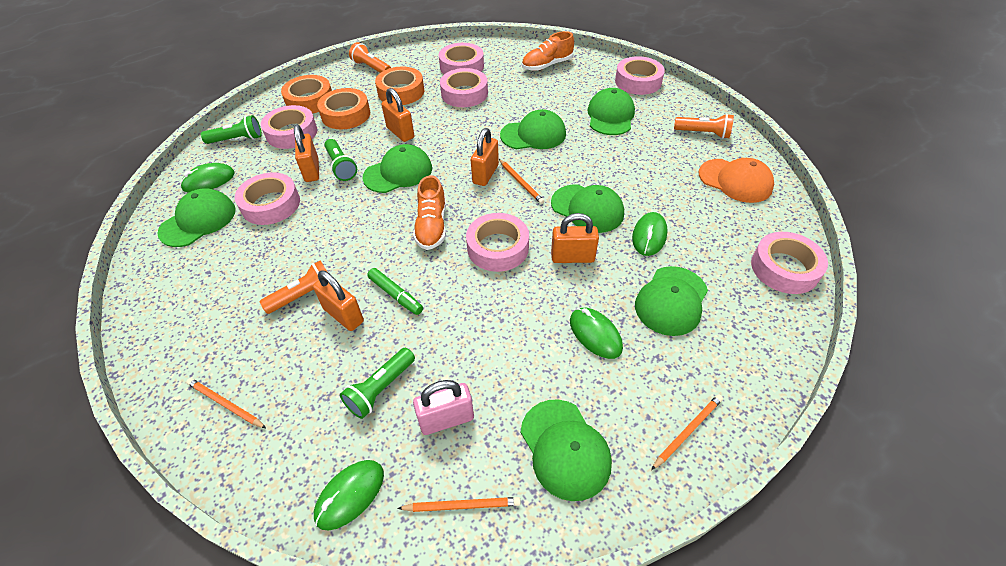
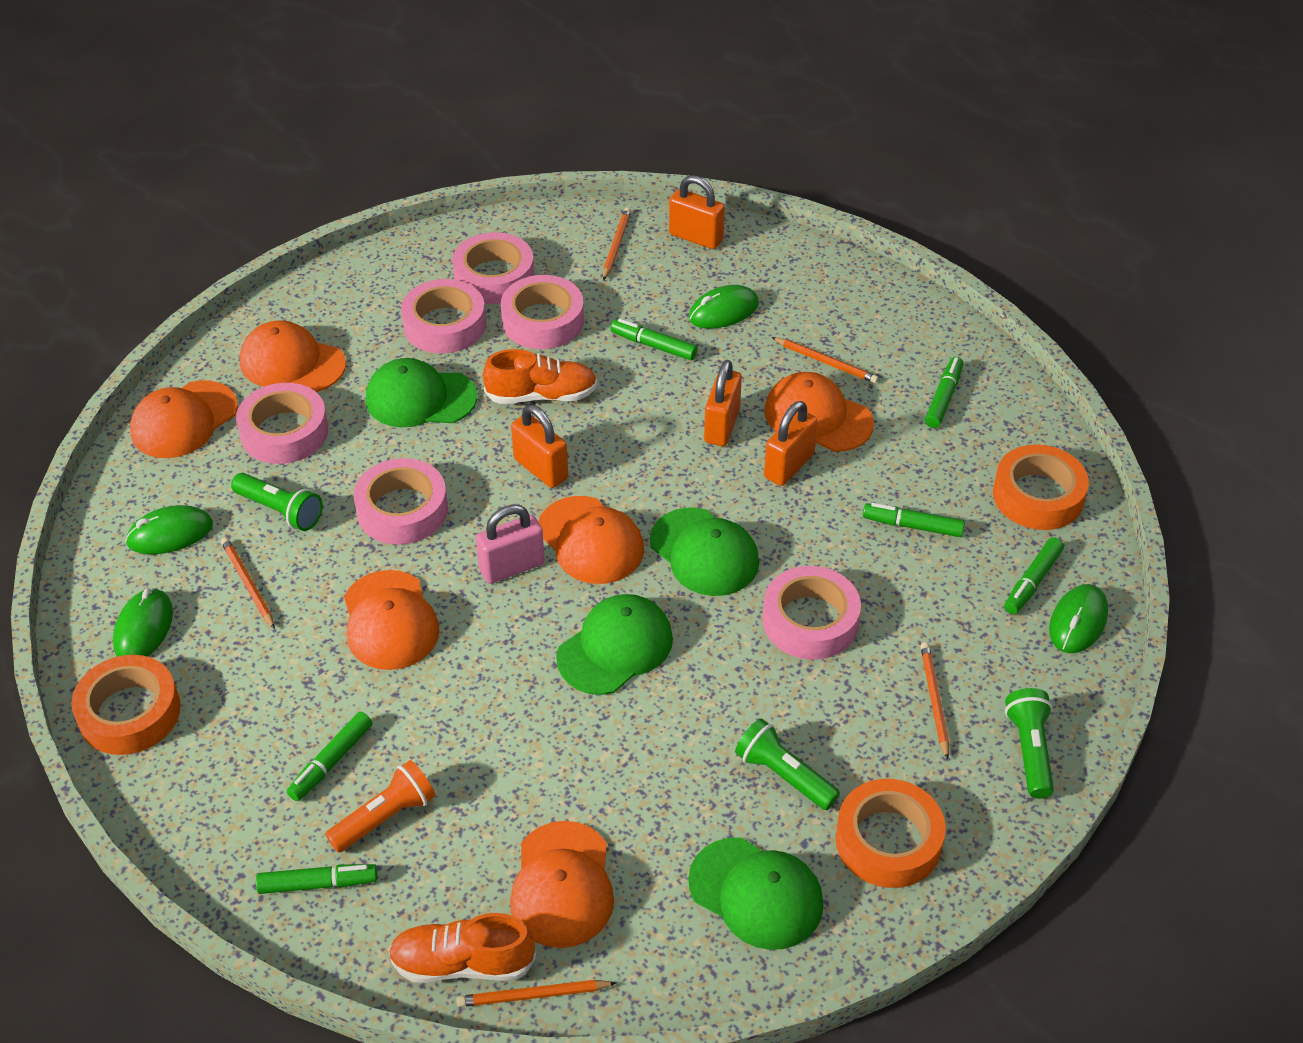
green cap: [157,188,235,247] [363,144,432,193] [500,109,566,149] [521,399,612,501] [551,185,624,233] [588,88,635,135] [635,266,708,336] = 7 -> [366,358,477,427] [556,594,673,695] [650,507,759,596] [688,837,824,950] = 4
green marker: [367,268,423,315] = 1 -> [256,864,377,894] [287,712,373,801] [611,319,698,360] [863,503,965,537] [925,357,963,428] [1004,537,1064,614] = 6
orange cap: [698,158,774,203] = 1 -> [130,380,238,458] [239,320,346,392] [344,570,440,670] [510,821,614,948] [538,496,644,584] [764,372,874,452] = 6
orange flashlight: [259,260,327,314] [349,42,391,73] [674,114,734,139] = 3 -> [325,760,436,853] = 1
orange padlock: [294,125,319,182] [313,271,364,331] [381,88,414,142] [471,128,499,186] [551,213,599,263] = 5 -> [511,405,568,488] [669,175,725,249] [704,360,742,446] [764,401,818,486] = 4
orange pencil: [186,378,266,428] [397,497,521,512] [499,159,544,204] [651,394,723,470] = 4 -> [221,537,275,629] [456,980,616,1007] [603,208,631,281] [772,337,879,383] [920,642,949,760] = 5
pink tape: [235,172,300,225] [261,105,317,149] [438,43,484,74] [440,68,488,107] [466,213,529,272] [615,56,665,95] [751,232,828,294] = 7 -> [236,383,328,464] [354,458,448,545] [401,279,486,353] [452,232,534,304] [501,275,584,349] [763,566,861,660] = 6

